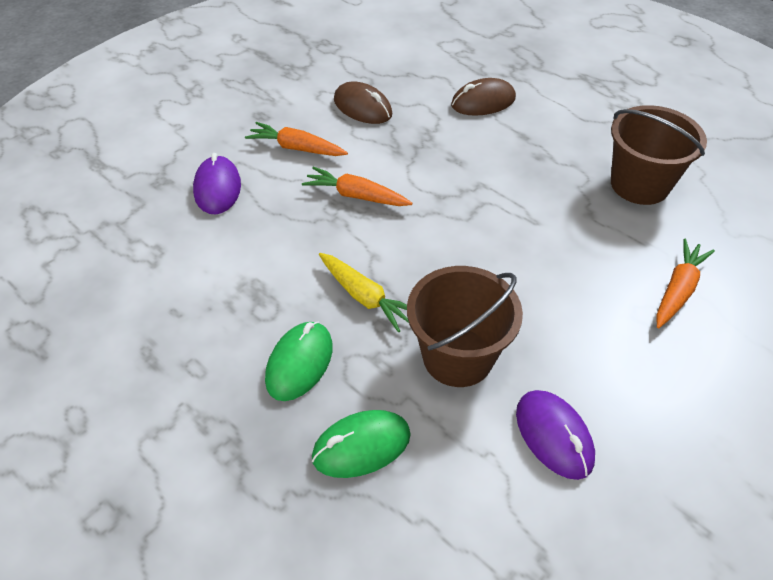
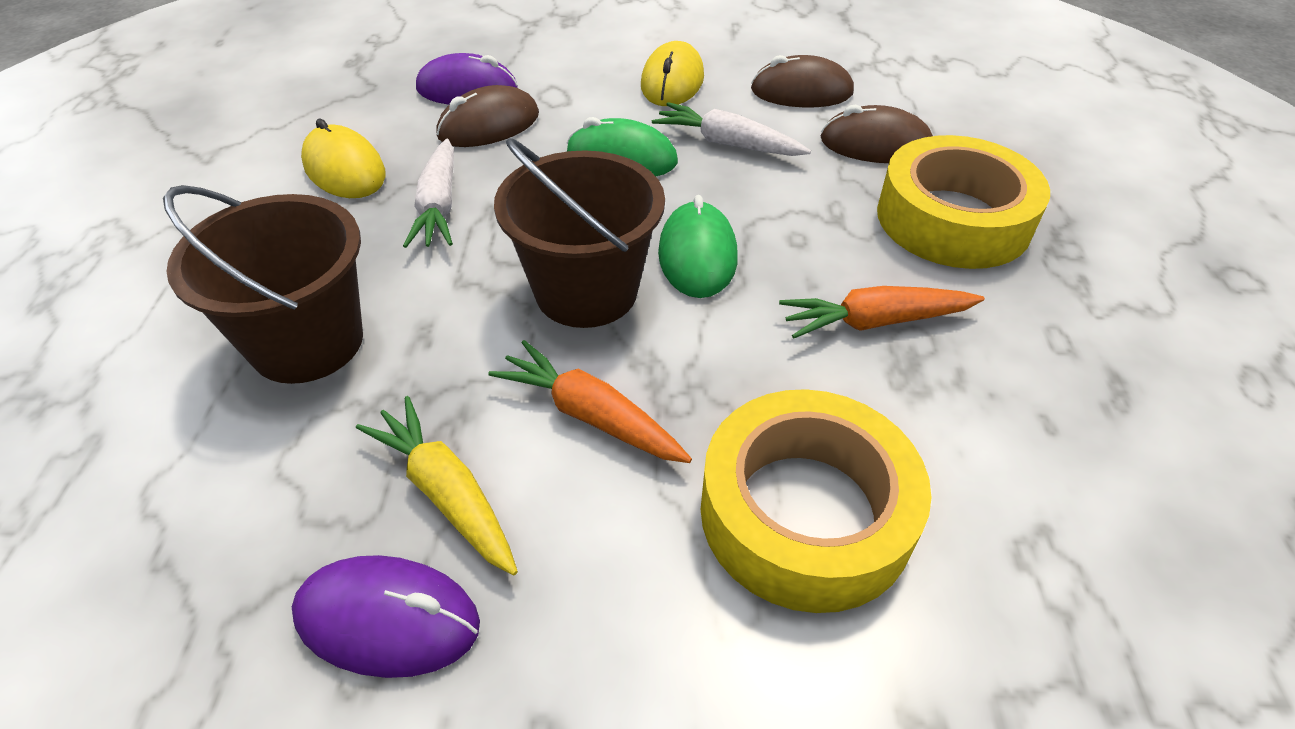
brown mouse: [334,81,392,124] [451,78,516,116] = 2 -> [436,85,539,147] [751,55,854,108] [821,105,933,163] = 3
orange carrot: [245,122,348,156] [302,167,412,206] [656,238,715,328] = 3 -> [488,340,692,463] [779,286,985,339] = 2
white carrot: none = 0 -> [403,139,454,248] [652,102,811,156] = 2
yellow mouse: none = 0 -> [301,118,386,198] [641,41,704,106] = 2
yellow tape: none = 0 -> [700,389,932,613] [877,135,1050,269] = 2

